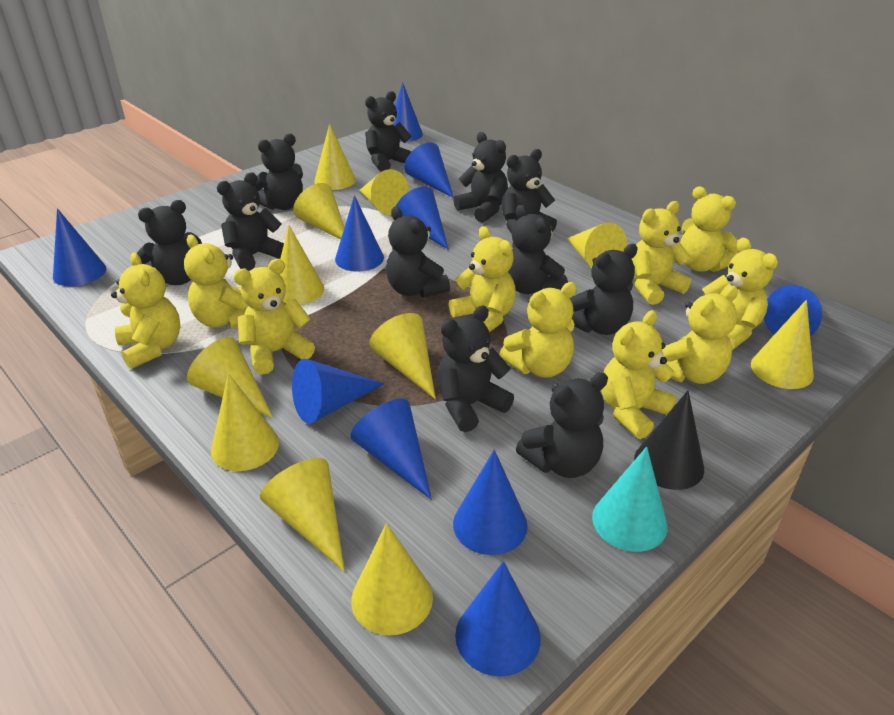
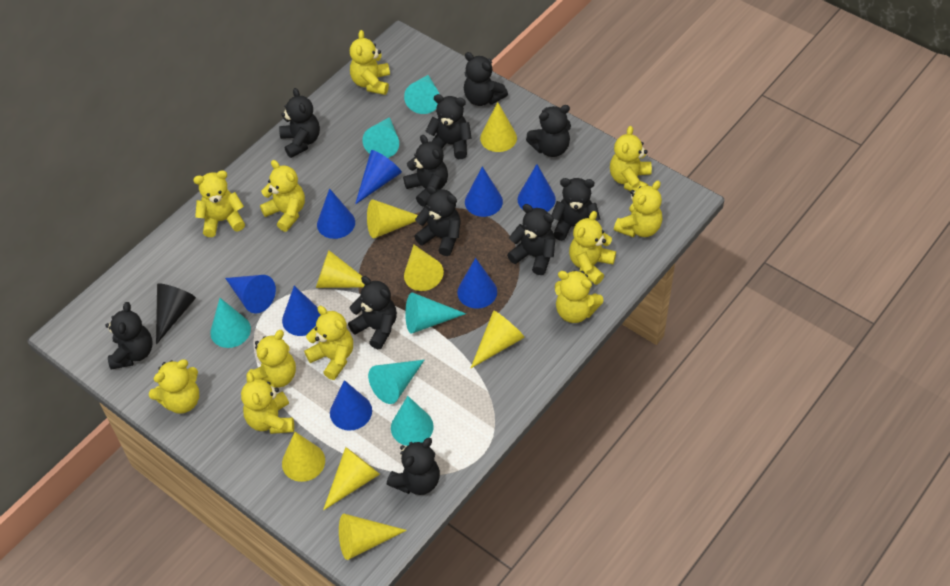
blue cone: [53,208,106,286] [292,359,385,424] [335,195,384,272] [350,399,432,500] [393,82,423,142] [396,187,449,250] [404,142,454,198] [453,450,528,555] [455,561,541,677] [764,285,822,336] = 10 -> [225,275,276,314] [282,286,321,336] [317,188,355,239] [330,380,372,431] [355,150,402,205] [457,258,497,309] [465,166,503,217] [518,164,556,212] = 8
turquoise cone: [592,447,668,552] = 1 -> [210,298,251,348] [362,117,399,158] [368,360,424,404] [391,396,434,446] [404,75,439,114] [405,292,466,334] = 6
yellow cone: [187,337,273,418] [211,373,279,471] [260,458,345,572] [280,226,324,305] [293,183,345,240] [314,124,356,190] [351,523,433,635] [359,169,409,215] [369,313,436,399] [567,223,627,268] [751,300,814,389] = 11 -> [282,432,325,482] [316,250,365,288] [323,447,380,511] [339,514,407,560] [367,200,418,239] [404,245,444,291] [471,310,525,368] [480,102,517,152] = 8
yellow teddy bear: [111,253,180,369] [184,235,248,328] [233,259,315,375] [449,226,516,332] [499,282,577,378] [601,310,677,439] [632,201,691,305] [662,286,738,384] [680,186,738,272] [702,238,778,350] = 10 -> [149,359,199,414] [193,170,245,237] [241,372,294,434] [247,330,296,388] [260,160,305,232] [304,306,353,380] [350,30,390,95] [555,270,603,323] [569,211,616,285] [610,126,652,191] [614,181,663,237] = 11

